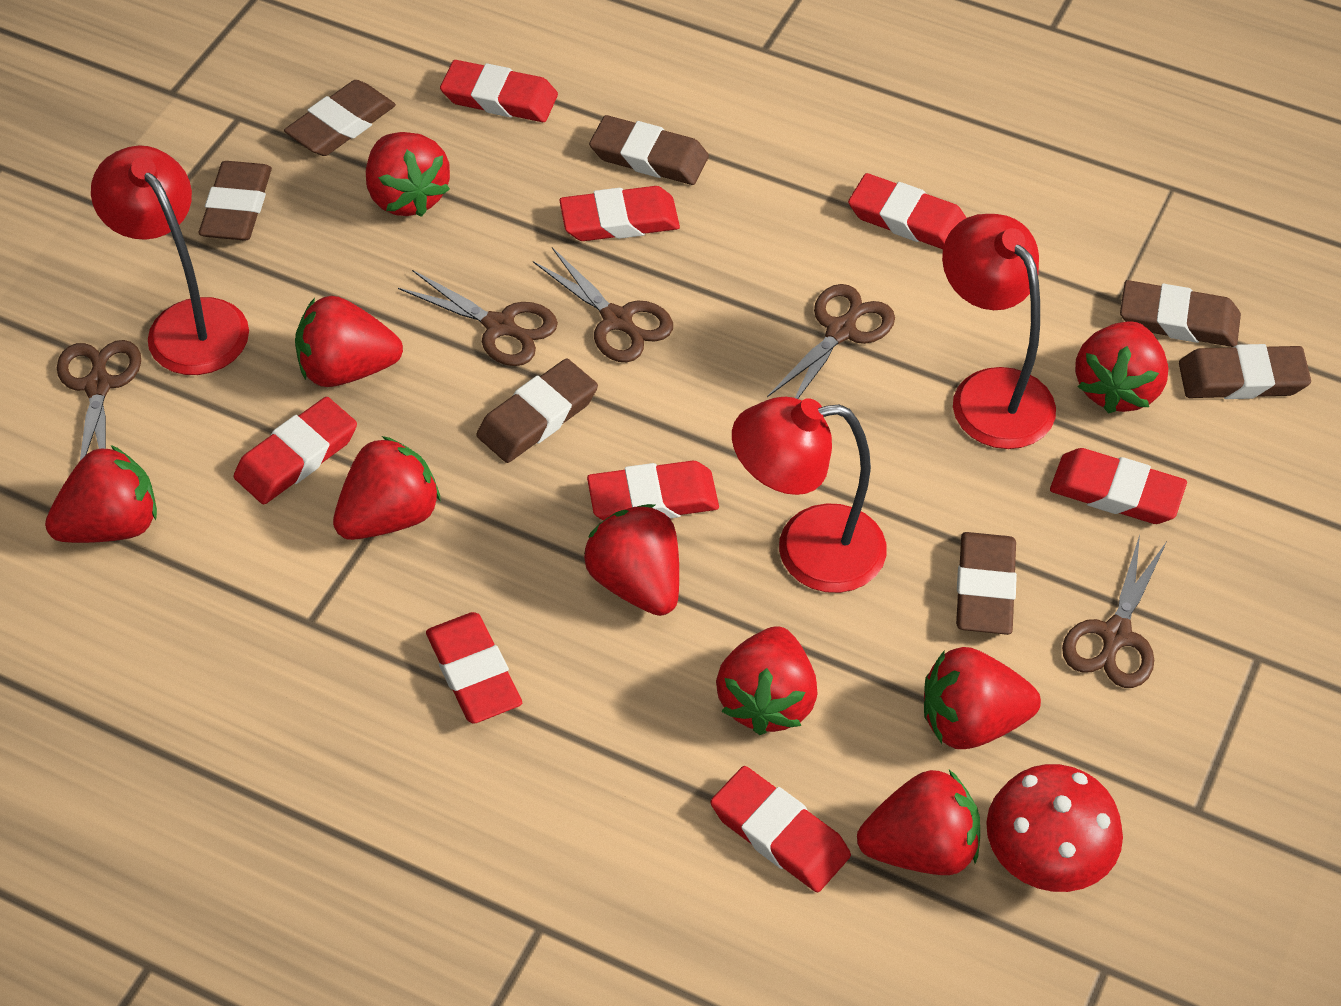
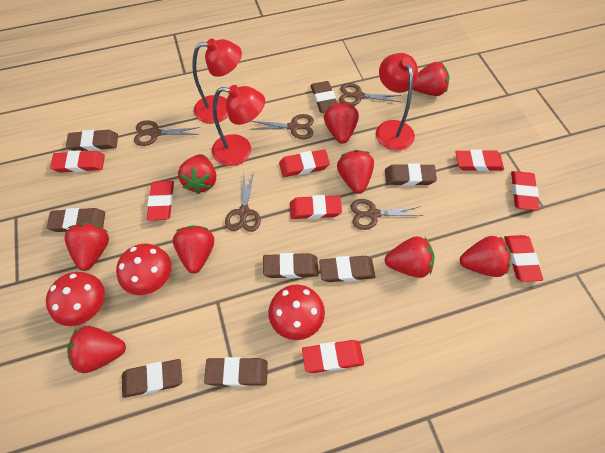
brown eraser: [199,161,272,241] [284,80,396,156] [476,359,598,463] [589,115,709,185] [956,532,1017,635] [1120,280,1241,347] [1179,344,1311,399] = 7 -> [47,208,105,232] [66,130,118,151] [122,359,182,398] [204,357,268,387] [263,253,318,278] [310,81,337,113] [319,256,375,282] [385,163,437,186] = 8
red mushroom: [986,764,1123,892] = 1 -> [46,272,105,326] [116,244,172,295] [268,285,325,340] = 3

